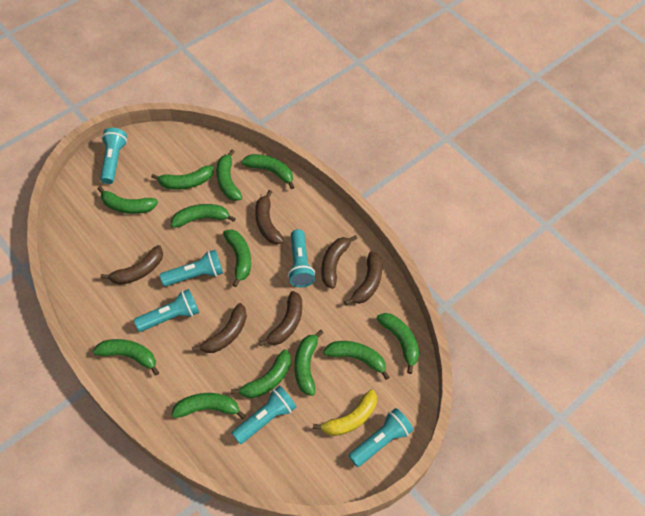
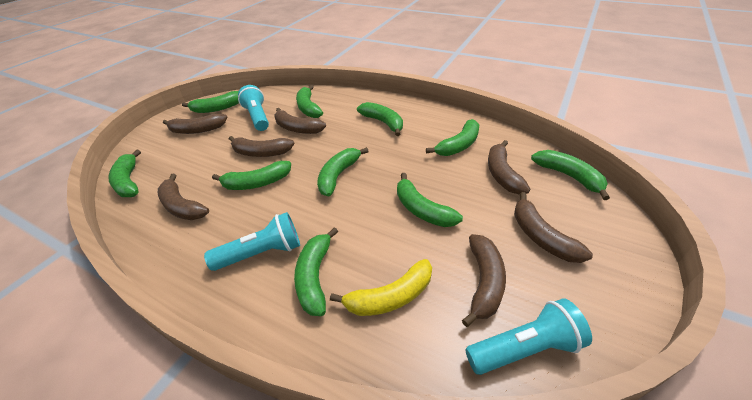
brown banana: [101,245,163,285] [192,303,247,353] [255,190,284,244] [259,291,302,346] [321,235,358,289] [344,252,382,305] = 6 -> [158,173,209,220] [163,113,227,134] [229,136,294,157] [275,108,326,134] [462,234,506,327] [488,140,530,195] [514,192,593,263] = 7
green banana: [93,339,159,376] [98,186,158,214] [151,165,214,190] [171,204,236,228] [171,393,246,419] [216,149,242,201] [223,229,251,287] [231,349,291,398] [242,154,295,189] [294,330,324,396] [323,341,390,380] [377,313,419,374] = 12 -> [108,150,141,197] [182,91,239,113] [212,161,291,190] [294,227,338,316] [296,85,323,118] [317,147,369,197] [357,102,403,136] [397,173,463,227] [426,119,479,156] [531,150,610,200] = 10
turquoise flashlight: [100,128,127,184] [134,289,199,332] [160,250,223,287] [232,385,296,444] [288,229,315,287] [348,408,413,467] = 6 -> [204,212,300,271] [238,85,269,131] [465,298,592,375] = 3

